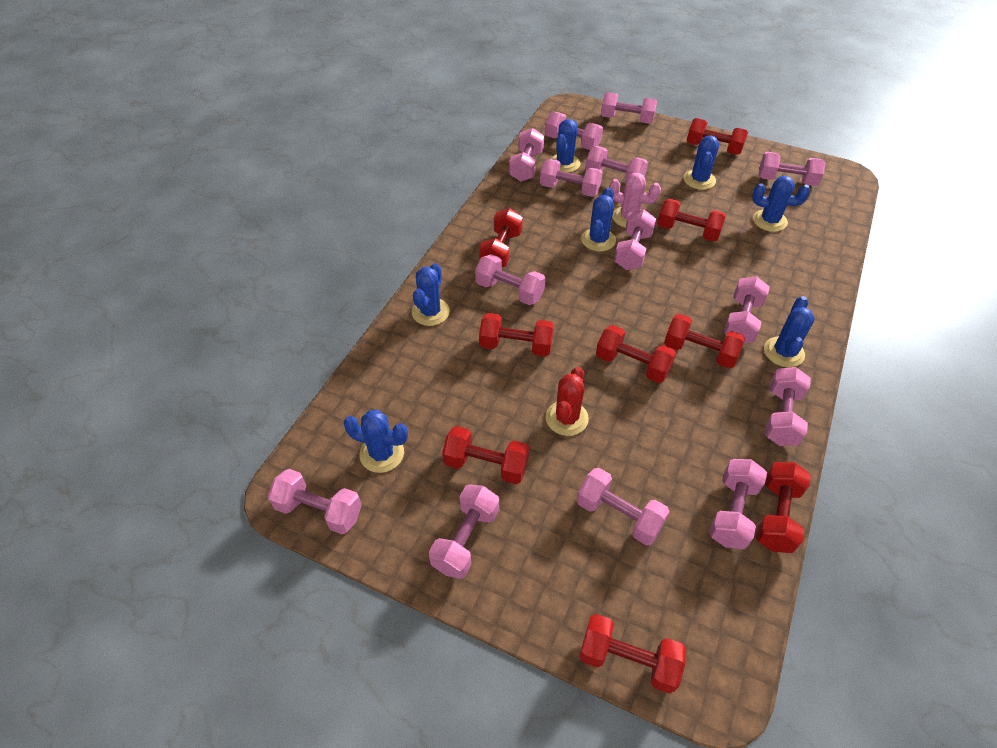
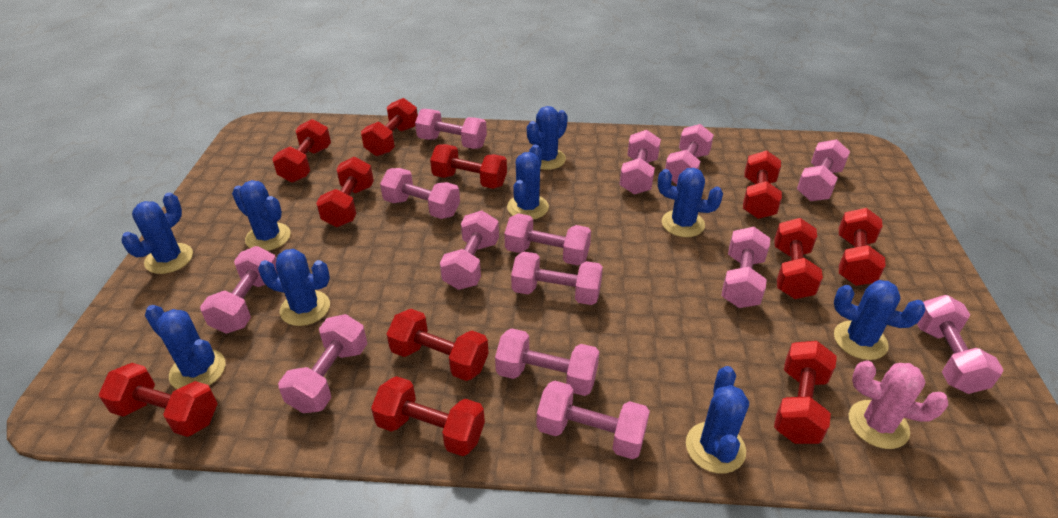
blue cactus: [343,410,408,473] [412,263,450,326] [551,119,581,173] [581,187,616,252] [684,136,719,190] [753,176,810,232] [764,296,815,368] = 7 -> [121,193,193,274] [145,305,226,389] [232,180,291,251] [258,249,330,326] [507,145,549,220] [527,106,568,170] [658,168,723,237] [686,366,749,473] [834,280,925,360] = 9
red cactus: [546,367,589,436] = 1 -> none = 0
red dumbbell: [442,426,529,484] [479,208,523,267] [479,313,554,357] [579,614,686,694] [596,325,676,383] [657,198,726,241] [664,314,745,369] [687,118,748,155] [756,462,811,553] = 9 -> [99,363,218,437] [272,119,331,183] [316,157,374,227] [361,98,418,156] [371,376,485,456] [387,309,489,381] [430,144,507,189] [743,150,782,219] [774,218,823,299] [774,341,837,444] [839,208,886,286] = 11

